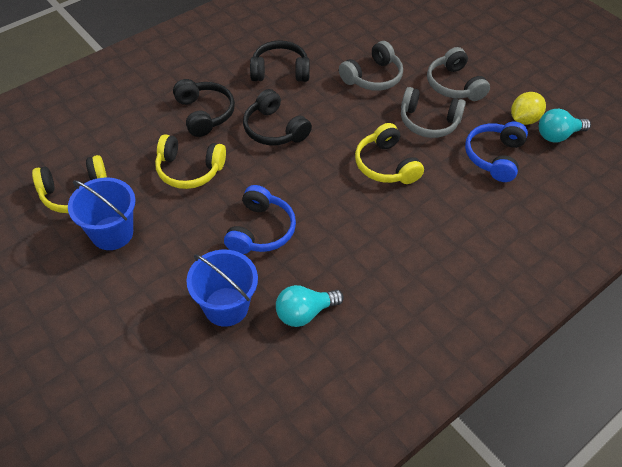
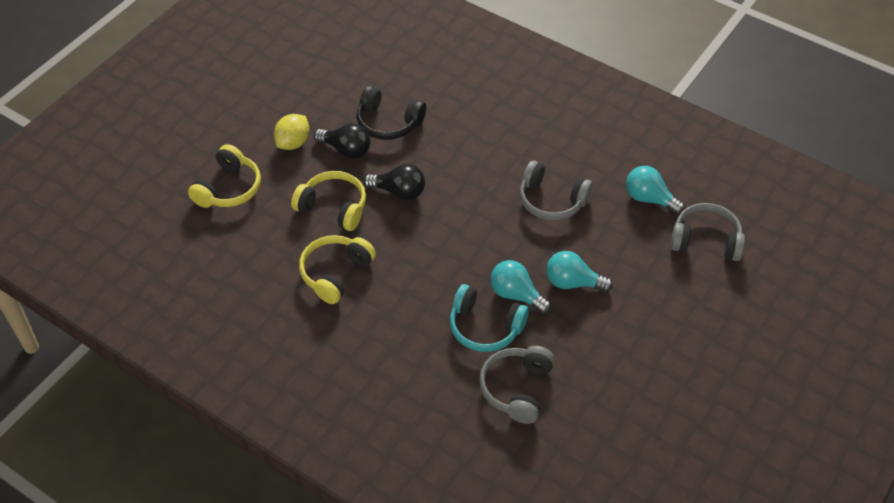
black headphones: [173,79,235,137] [243,89,312,145] [250,40,310,82] = 3 -> [357,85,426,140] = 1
black light bulb: none = 0 -> [314,123,371,159] [363,164,425,200] = 2
blue bucket: [68,177,136,250] [186,250,258,327] = 2 -> none = 0
blue headphones: [224,185,296,254] [465,122,528,182] = 2 -> none = 0
turquoise headphones: none = 0 -> [450,284,529,352] = 1
turquoise light bulb: [276,285,344,327] [539,109,591,142] = 2 -> [490,260,551,314] [546,251,613,292] [626,166,685,215] = 3

